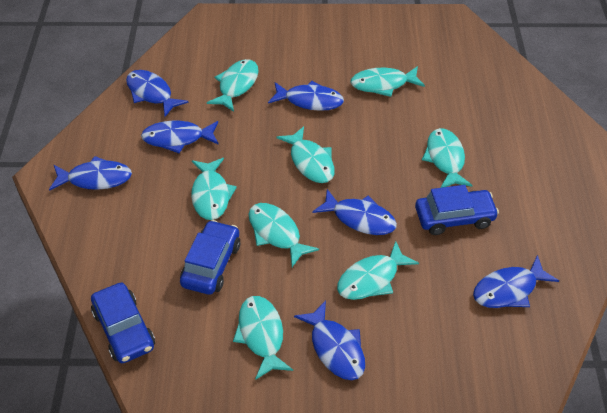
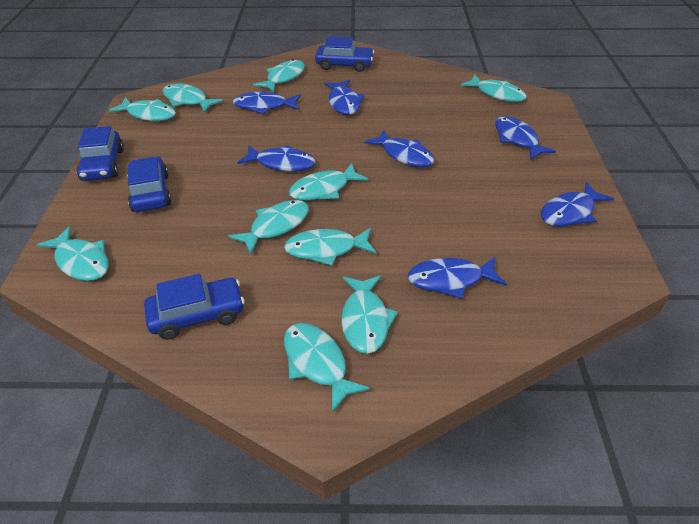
blue car: [91,282,155,363] [180,220,240,295] [415,185,499,235] = 3 -> [77,126,124,181] [127,156,171,212] [144,274,245,340] [315,37,374,72] = 4
turquoise fish: [191,158,237,220] [207,59,259,112] [233,296,293,380] [249,203,319,267] [276,126,335,183] [337,241,419,300] [350,66,425,97] [422,128,472,188] = 8 -> [37,226,109,281] [109,97,176,121] [163,83,223,113] [228,200,309,254] [253,59,305,92] [284,228,376,266] [284,323,370,413] [289,163,369,201] [341,275,398,354] [460,74,527,102] = 10

